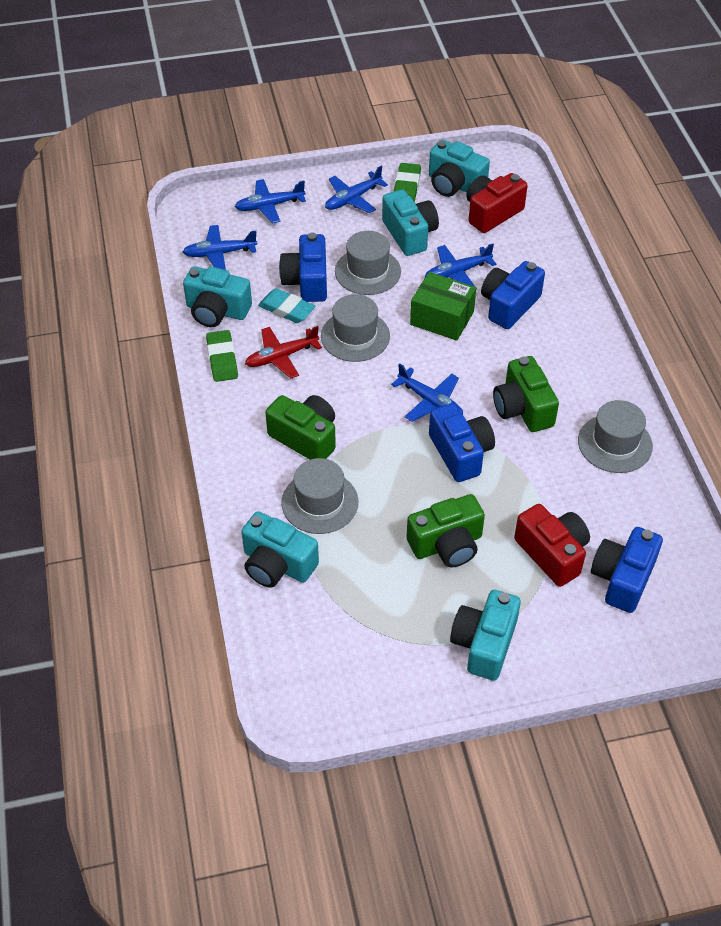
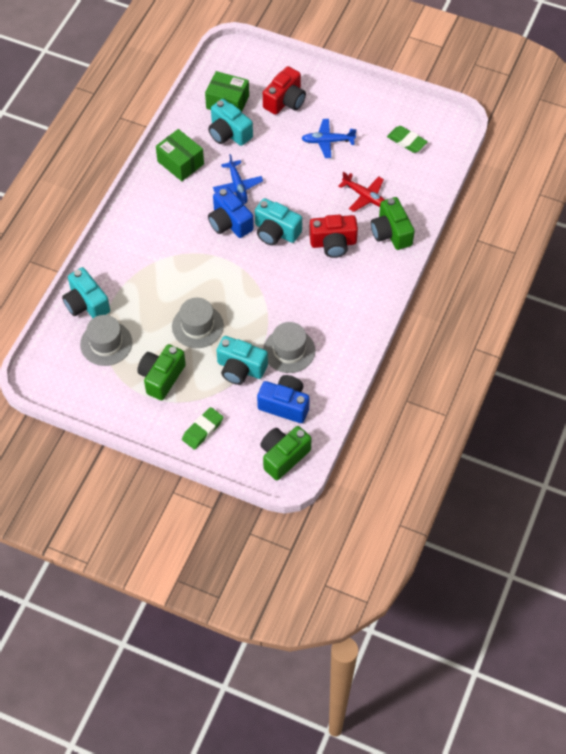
blue camera: [279,233,327,302] [429,403,495,482] [481,261,545,329] [591,527,663,613] = 4 -> [208,187,254,238] [257,375,310,423] = 2
blue plane: [183,225,258,270] [235,179,306,223] [325,166,388,213] [391,363,463,422] [425,244,496,289] = 5 -> [213,154,263,204] [301,119,357,158] = 2
green box: [410,272,476,341] = 1 -> [156,129,204,181] [205,71,249,112] = 2
grey hat: [281,458,358,534] [321,294,390,362] [335,231,401,295] [578,400,653,473] = 4 -> [80,315,132,366] [172,298,224,348] [263,322,315,373] = 3
turquoise camera: [183,266,252,327] [241,511,319,588] [382,190,439,256] [429,140,490,197] [450,590,521,681] = 5 -> [62,267,110,318] [208,99,253,146] [216,336,268,385] [255,198,302,245] = 4
turquoise eraser: [258,288,315,323] = 1 -> none = 0

